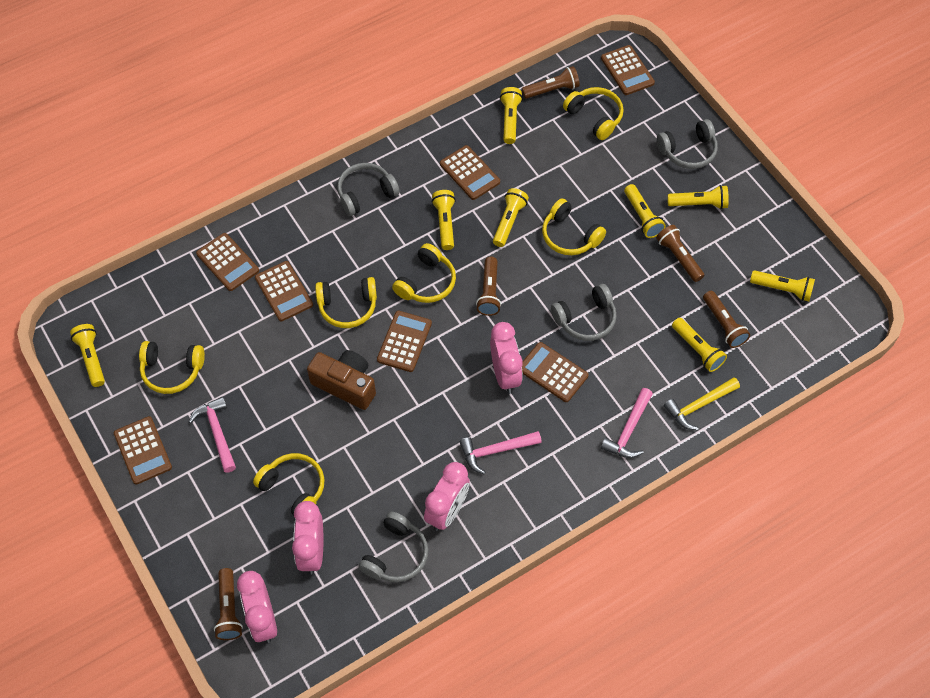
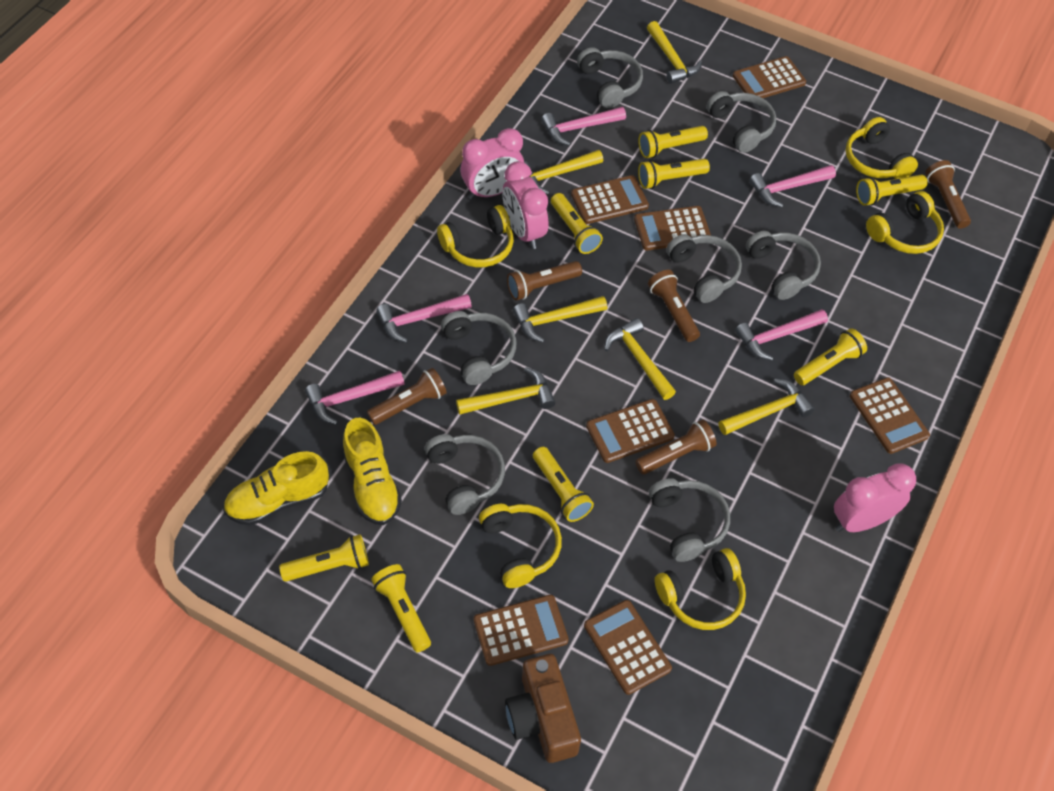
grey headphones: [337,163,400,216] [358,512,428,582] [551,284,617,341] [657,119,718,169] = 4 -> [425,434,505,515] [441,311,516,385] [577,47,643,108] [649,478,730,562] [666,234,742,303] [706,91,776,153] [746,231,821,300] = 7
pink clock: [237,571,277,643] [292,501,323,575] [424,462,470,531] [490,322,523,394] = 4 -> [461,128,524,199] [503,161,549,249] [834,463,917,532] = 3
pink hammer: [189,397,236,473] [460,431,542,474] [601,388,653,458] = 3 -> [305,371,405,425] [376,294,472,343] [541,107,626,146] [735,309,828,361] [749,165,836,207] = 5
yellow hammer: [664,377,740,430] = 1 -> [456,367,556,415] [513,296,607,342] [524,150,603,195] [604,318,676,400] [647,21,702,84] [719,378,815,435] = 6
yellow headphones: [139,341,205,394] [253,453,324,515] [315,277,377,328] [392,243,456,303] [542,198,606,255] [563,87,624,140] = 6 -> [437,205,514,268] [479,504,562,588] [655,548,746,630] [846,117,918,179] [866,191,944,254] = 5
yellow shoe: none = 0 -> [223,451,329,526] [342,418,402,525] = 2

